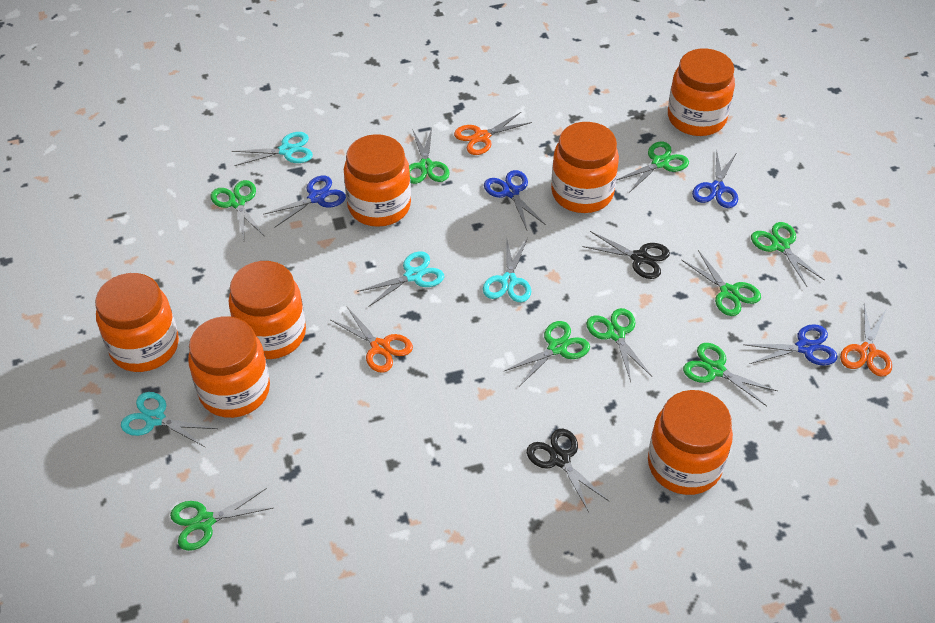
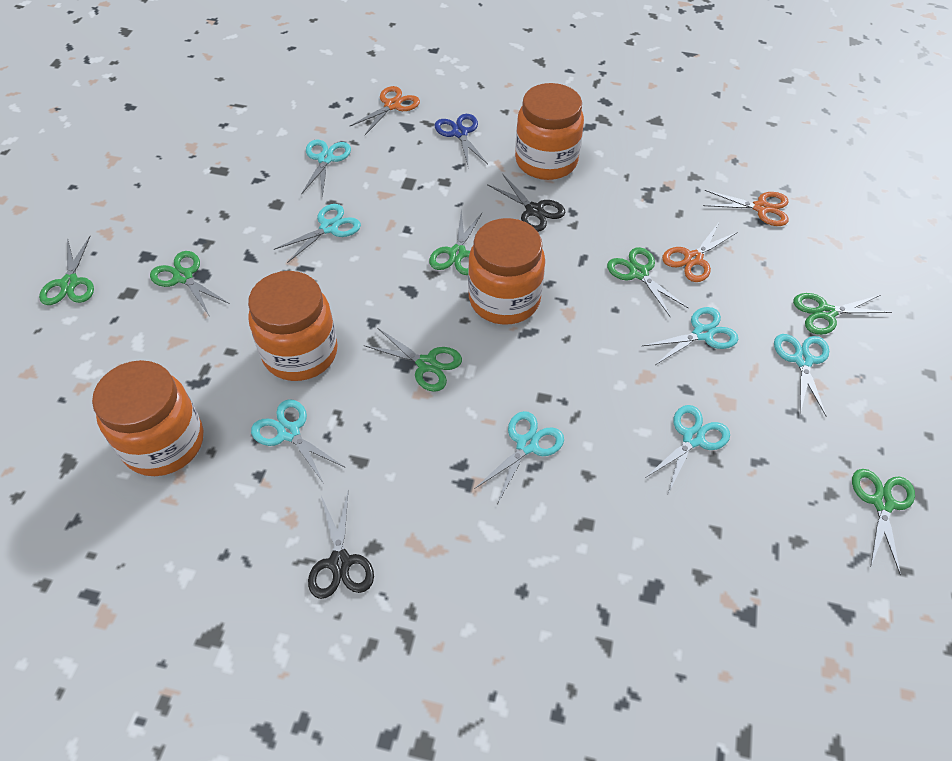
blue scissors: [263,176,346,228] [484,170,546,230] [692,149,738,208] [743,324,838,366] = 4 -> [435,114,488,165] = 1
green scissors: [170,488,273,551] [211,180,264,240] [409,128,450,184] [504,321,590,387] [586,308,652,382] [617,142,689,193] [682,250,761,316] [683,343,777,406] [751,222,825,287] = 9 -> [39,236,94,305] [150,251,230,315] [364,328,462,392] [429,210,483,275] [607,247,688,317] [793,293,892,335] [852,469,915,575] = 7
orange jar: [95,273,179,372] [188,316,270,418] [228,261,306,359] [344,134,411,227] [551,122,619,213] [648,390,733,495] [668,49,735,136] = 7 -> [92,360,203,476] [248,271,338,381] [468,218,545,325] [515,83,584,180] = 4
turquoise scissors: [121,392,218,447] [232,132,313,166] [357,251,444,307] [483,236,531,302] = 4 -> [251,399,346,484] [274,204,361,263] [301,139,351,198] [475,411,564,502] [642,307,738,365] [645,405,730,493] [774,334,829,416] = 7

